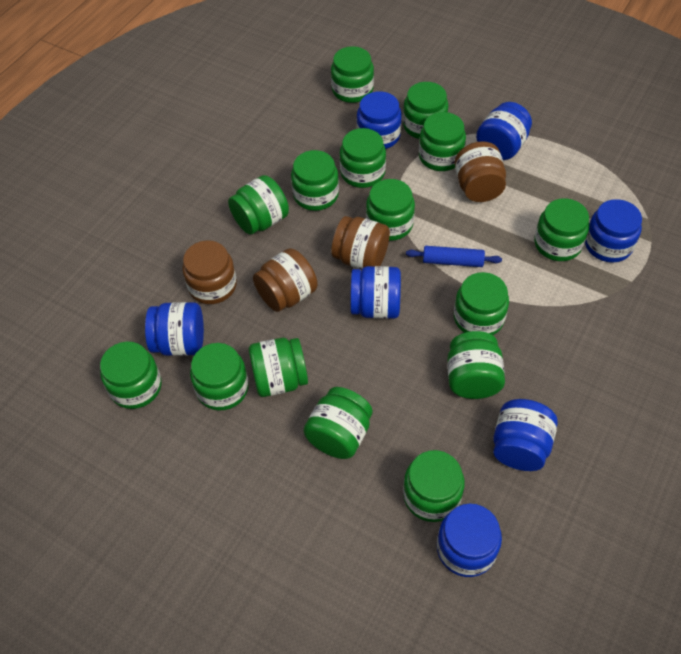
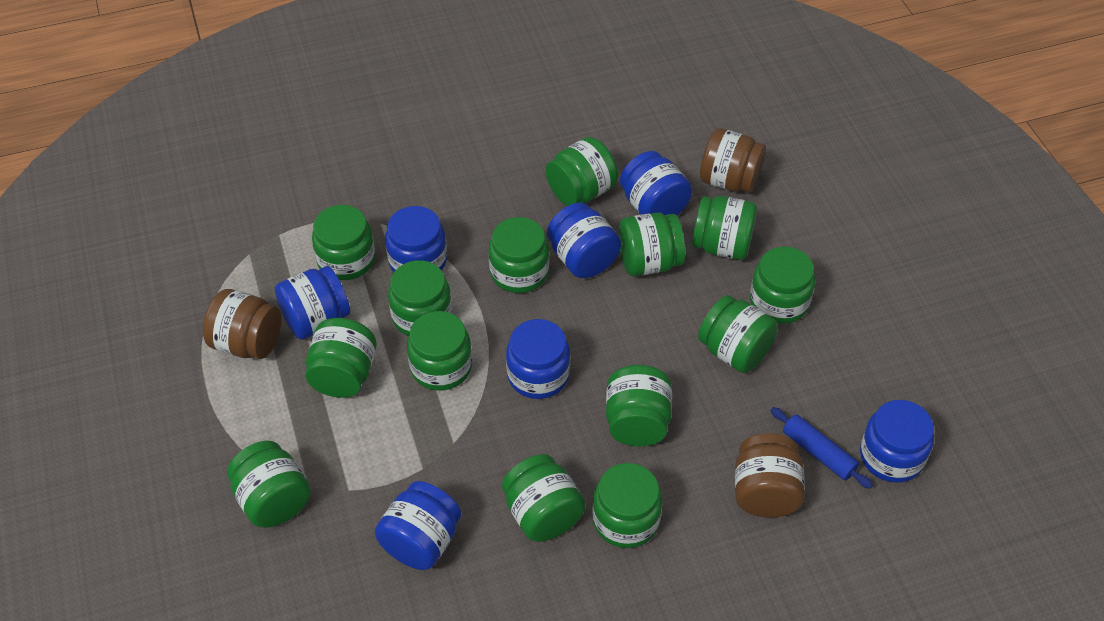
brown jar: [182,240,237,304] [253,248,318,312] [331,216,390,270] [455,141,506,202] = 4 -> [203,289,281,359] [700,128,766,193] [735,433,805,518] = 3
green jar: [100,342,162,409] [190,343,249,410] [228,175,289,235] [249,338,308,397] [291,150,339,211] [304,387,372,459] [331,46,374,103] [339,128,386,188] [366,179,415,241] [403,82,449,139] [403,450,465,522] [419,112,466,171] [447,331,505,399] [454,272,509,335] [534,198,589,261] = 15 -> [227,441,311,528] [305,318,377,398] [312,205,375,280] [388,260,452,336] [407,311,472,391] [489,217,549,293] [502,454,586,542] [546,137,618,206] [592,463,662,548] [606,365,672,446] [619,212,685,276] [692,196,757,260] [698,295,778,373] [750,247,815,324] = 14

